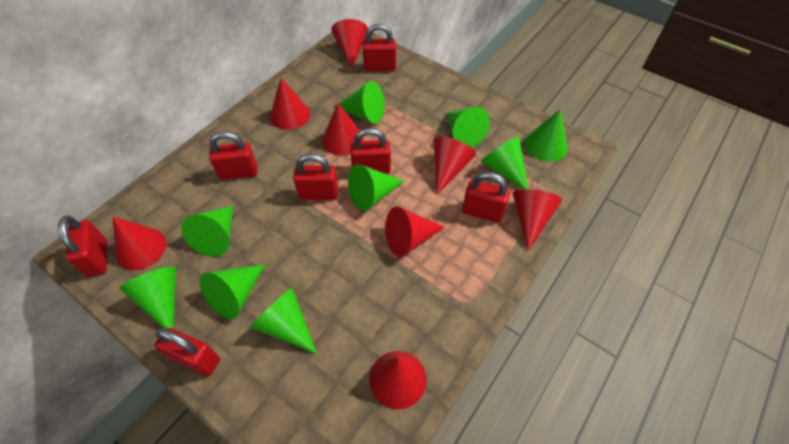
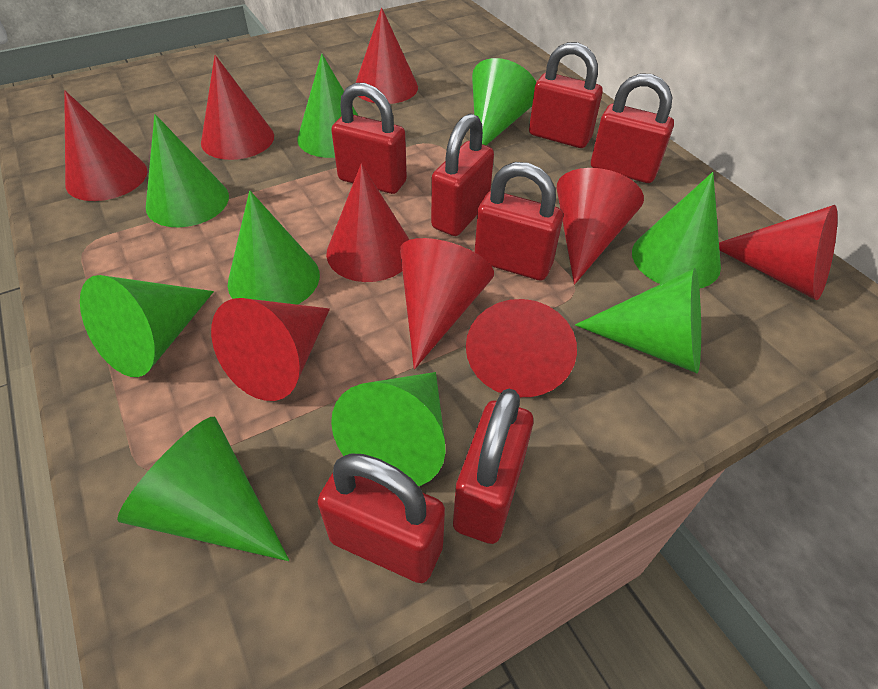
red cone: [113,217,166,270] [270,78,310,130] [322,103,364,156] [331,19,368,69] [369,351,427,409] [385,207,445,257] [434,137,476,195] [513,189,562,251] = 8 -> [64,91,148,201] [201,55,274,160] [211,298,330,401] [326,164,410,282] [356,8,418,104] [400,238,494,369] [466,299,577,397] [557,168,644,285] [719,205,838,300] = 9

